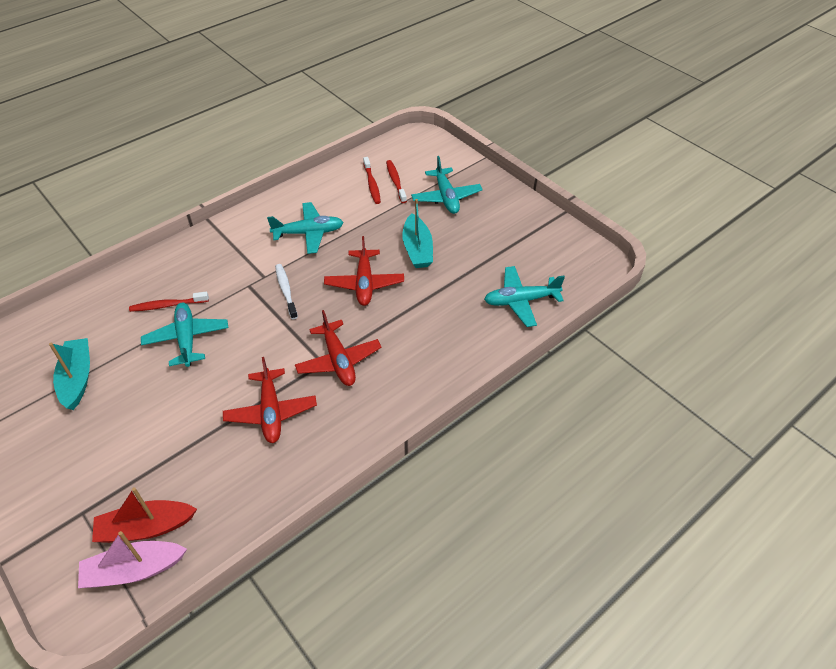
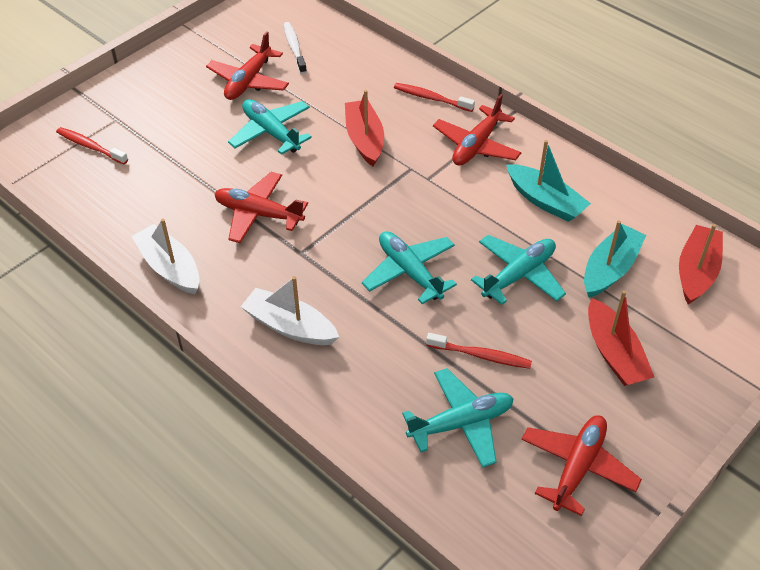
pink boat: [78,531,187,588] = 1 -> none = 0
red boat: [92,487,197,543] = 1 -> [345,90,384,167] [588,290,654,386] [679,224,723,304] = 3
red plane: [223,357,317,443] [295,310,382,386] [324,236,404,306] = 3 -> [206,31,289,100] [215,172,308,243] [433,94,521,166] [521,415,642,516] = 4
white boat: none = 0 -> [131,219,200,294] [241,276,339,345] = 2

